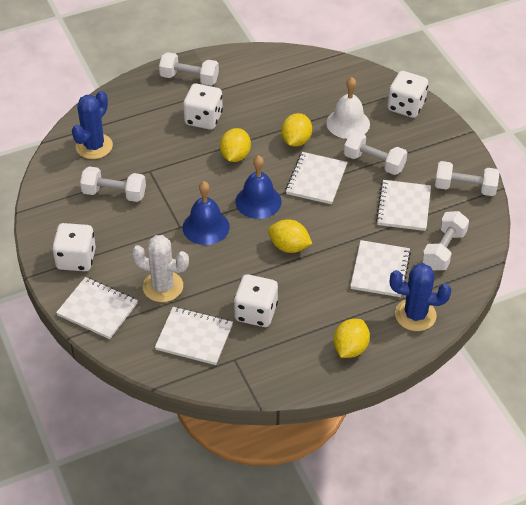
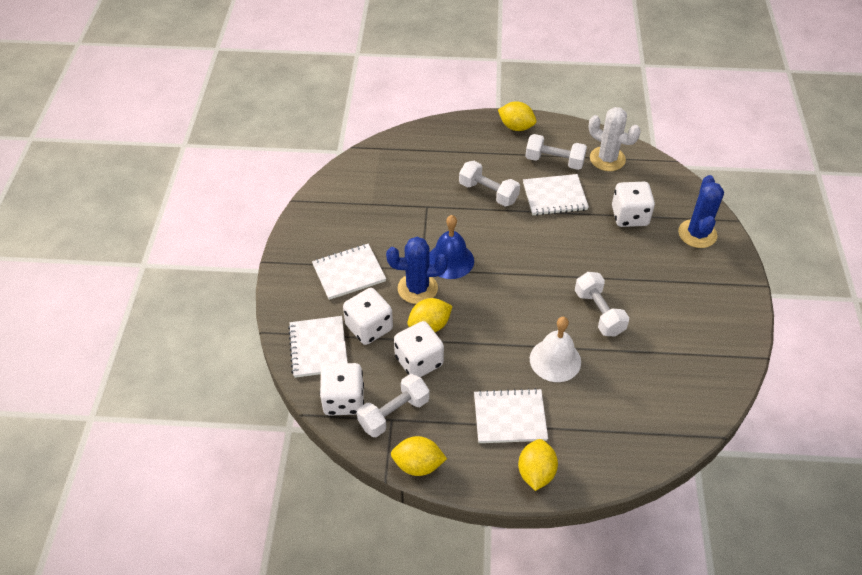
blue bell: [183,181,230,245] [235,155,282,219] = 2 -> [429,215,474,279] = 1
white dumbbell: [80,166,146,202] [159,52,219,86] [344,131,407,175] [422,211,469,270] [435,161,499,196] = 5 -> [357,374,430,437] [459,161,520,206] [525,134,587,170] [575,272,629,336] = 4
white notebook: [56,277,138,339] [155,307,233,365] [285,152,347,205] [350,240,411,297] [376,180,431,231] = 5 -> [288,316,348,378] [312,244,386,300] [474,388,548,443] [523,174,589,216] = 4

